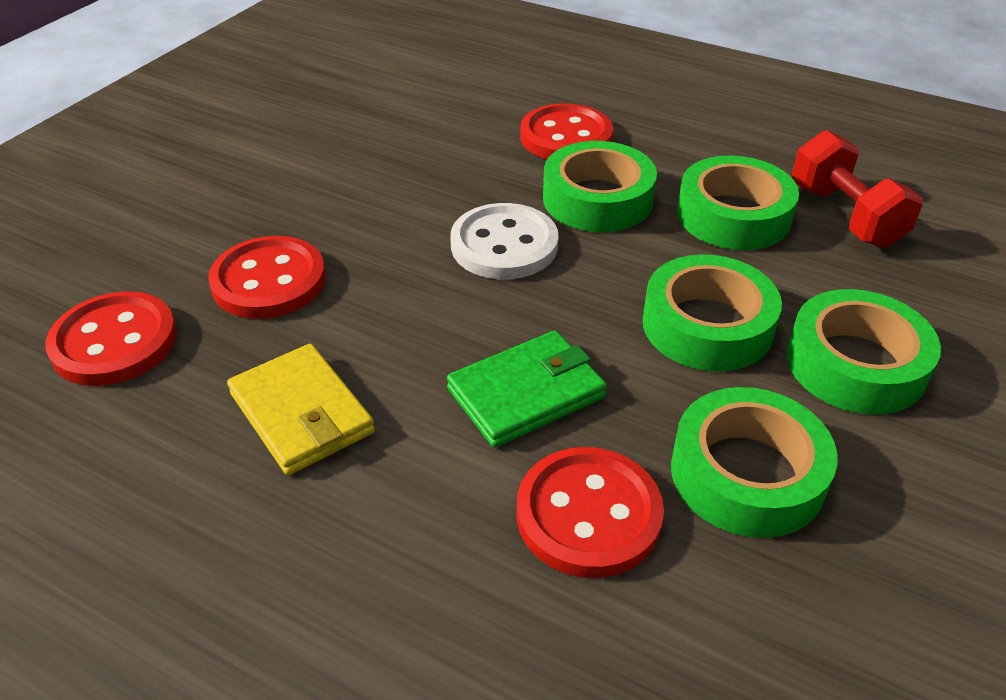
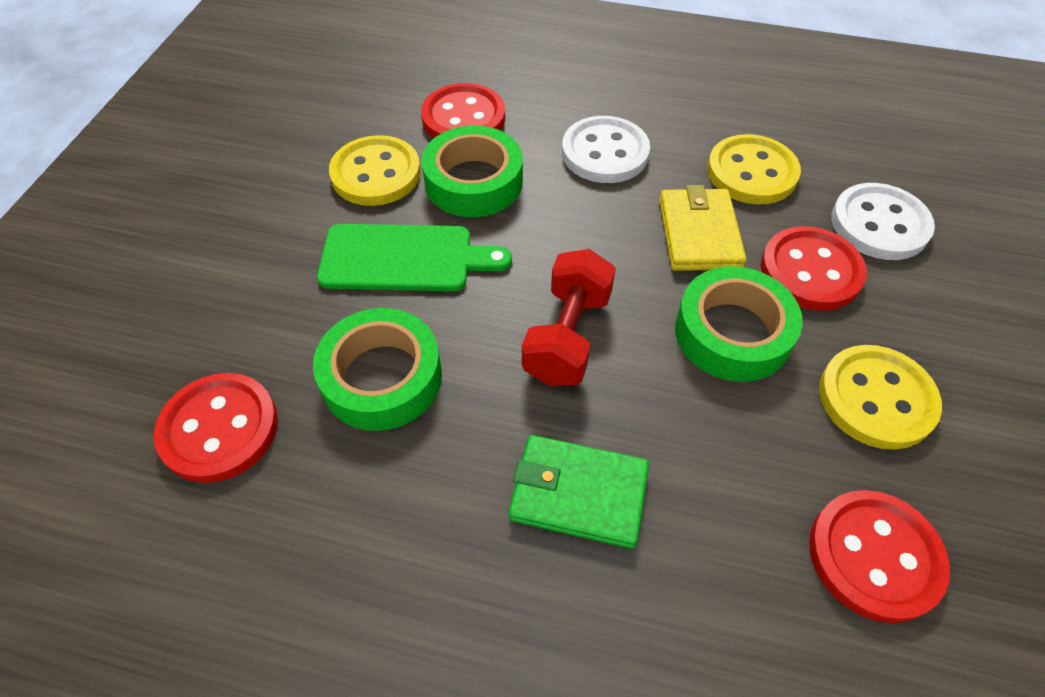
green cutting board: none = 0 -> [317,224,512,291] = 1
green tape: [543,141,657,232] [643,254,782,372] [671,387,838,538] [677,156,799,250] [787,289,941,415] = 5 -> [313,308,442,431] [421,125,523,217] [675,266,803,382] = 3
white button: [450,203,559,279] = 1 -> [562,116,650,183] [831,183,935,260] = 2
yellow button: none = 0 -> [329,135,421,206] [707,134,801,205] [819,345,942,450] = 3

